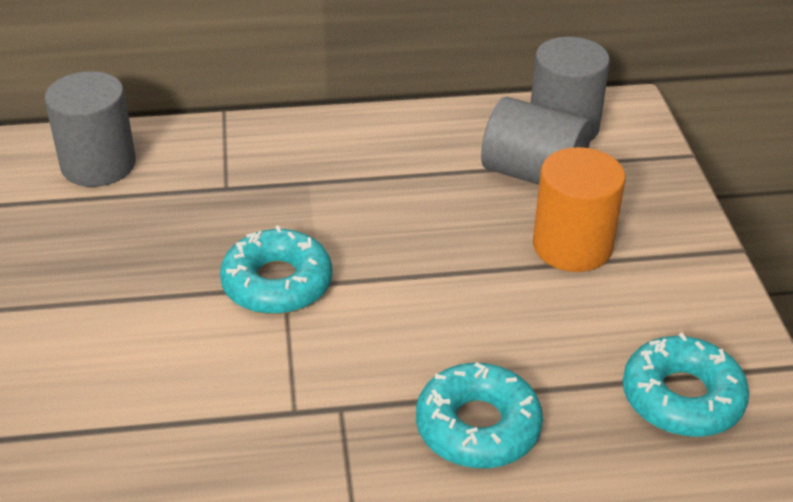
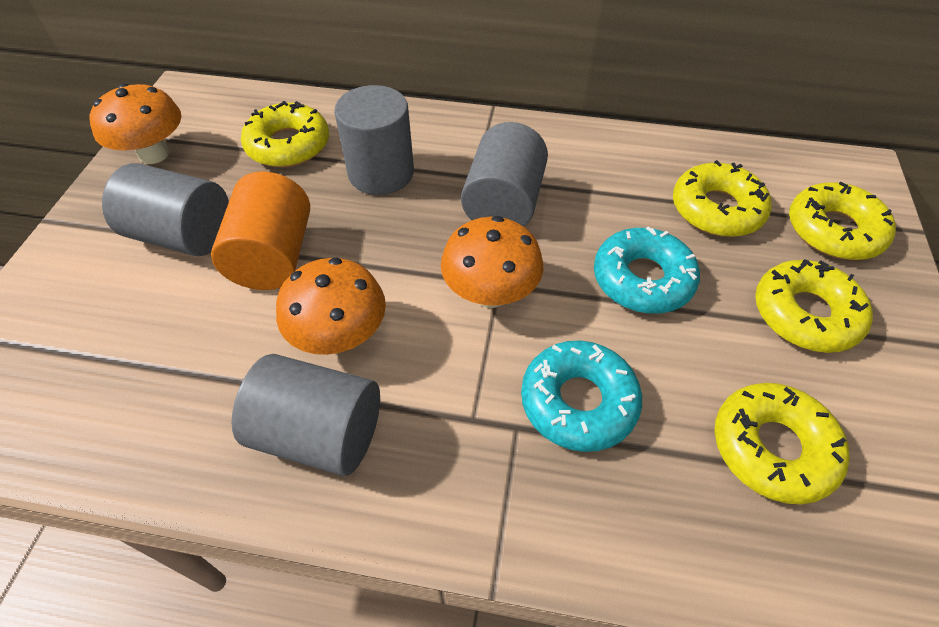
grey cylinder: [45,71,136,187] [481,97,591,185] [531,37,610,141] = 3 -> [102,163,229,256] [231,354,380,476] [334,85,414,195] [461,122,548,227] = 4
orange mushroom: none = 0 -> [90,83,181,164] [276,258,386,355] [441,216,543,308] = 3
turquoise donut: [220,225,332,314] [416,362,543,468] [623,333,749,437] = 3 -> [521,340,642,452] [594,226,700,314] = 2
yellow donut: none = 0 -> [241,101,329,168] [673,160,772,237] [715,383,850,505] [755,259,873,353] [789,181,896,260] = 5

